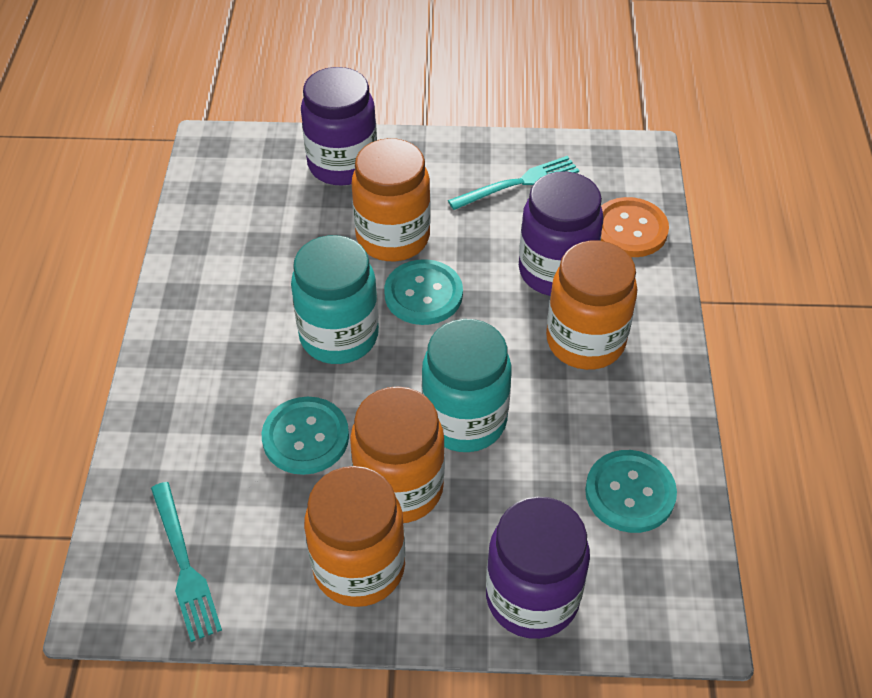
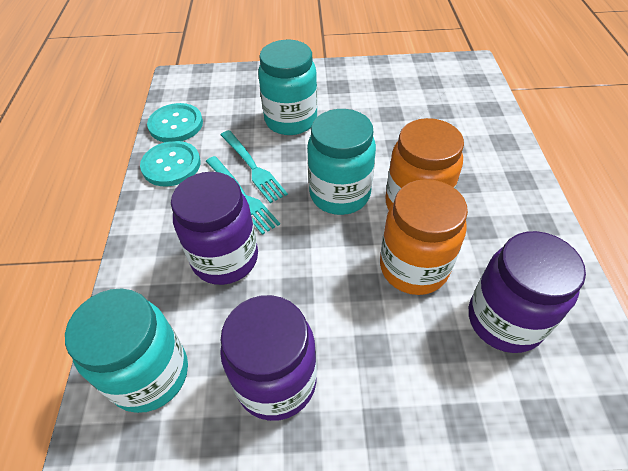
orange button: [601,197,669,257] = 1 -> none = 0
orange jar: [304,466,405,607] [350,386,445,523] [352,138,431,261] [546,241,637,370] = 4 -> [380,179,468,295] [385,118,464,210] = 2
turquoise button: [262,397,349,475] [384,259,463,325] [585,450,677,533] = 3 -> [140,141,201,186] [147,103,203,142] = 2
turquoise jar: [291,235,379,364] [422,319,512,452] = 2 -> [65,289,188,413] [258,40,317,135] [307,109,376,215] = 3

